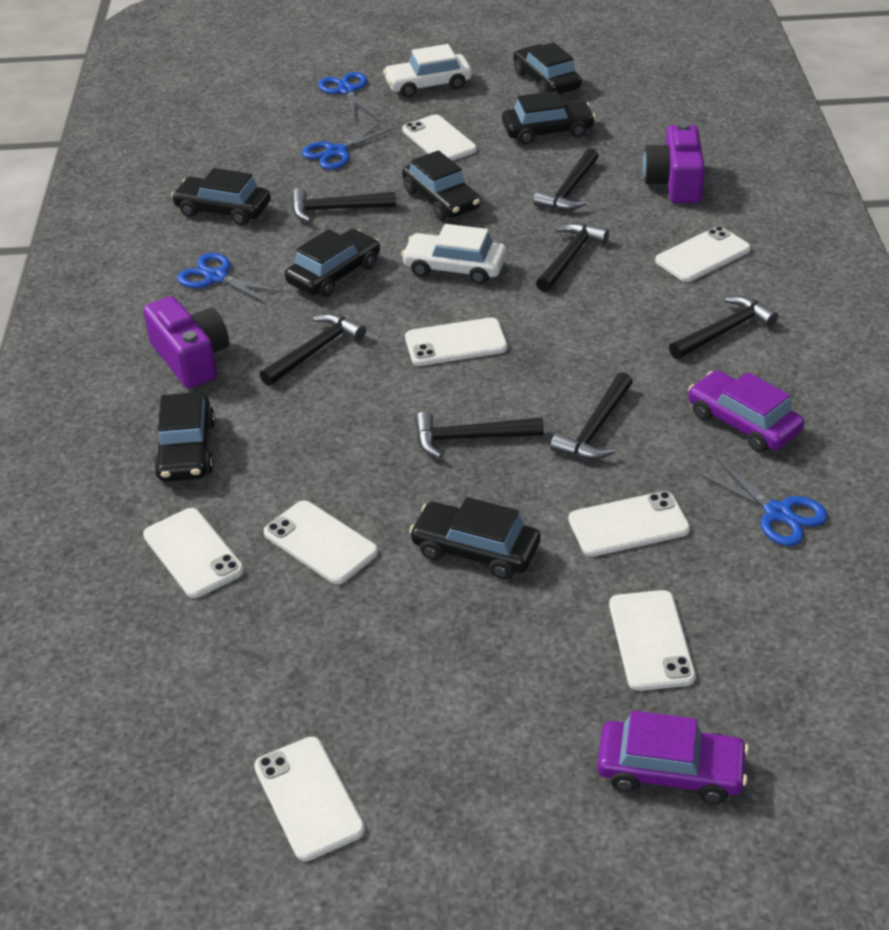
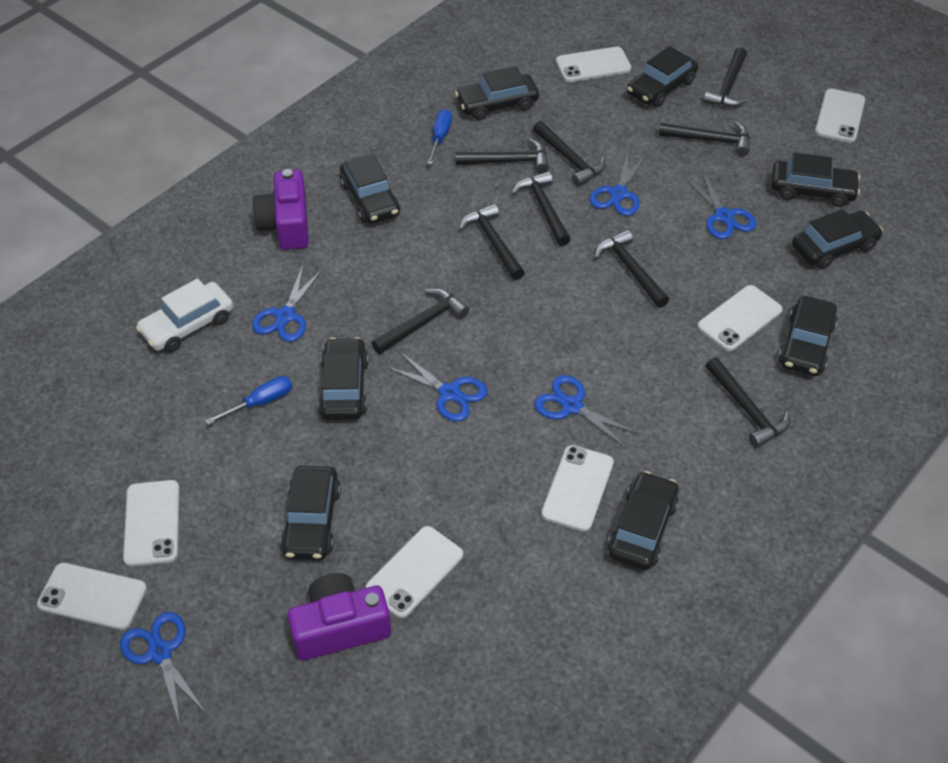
black car: [153,392,215,482] [171,168,271,226] [285,229,380,297] [402,150,481,220] [409,497,541,579] [502,91,596,145] [513,42,582,94] = 7 -> [280,466,341,560] [318,337,369,420] [340,154,400,224] [455,66,539,120] [607,471,679,570] [627,46,698,107] [771,152,860,207] [779,296,838,376] [792,209,883,269] = 9
black hammer: [260,313,366,386] [292,188,396,222] [415,411,544,458] [534,148,599,211] [536,223,609,292] [550,372,633,460] [669,296,778,359] = 7 -> [372,288,469,354] [456,139,549,173] [459,204,525,280] [512,171,571,246] [533,121,606,186] [595,230,669,308] [659,121,750,156] [703,47,748,107] [705,357,790,448] = 9
blue scissors: [177,253,283,304] [302,122,395,170] [318,72,375,119] [698,459,828,546] = 4 -> [120,612,206,725] [252,265,323,342] [385,351,488,422] [534,375,640,449] [590,152,647,216] [684,170,757,239] = 6
blue screwdriver: none = 0 -> [205,376,292,425] [427,109,452,165] = 2
purple car: [597,710,749,804] [688,370,804,452] = 2 -> none = 0
white car: [383,44,472,98] [401,224,507,284] = 2 -> [136,278,233,352] = 1
white phone: [143,508,244,598] [254,737,365,861] [264,500,378,584] [402,115,477,161] [405,317,508,366] [569,491,690,557] [609,590,696,691] [655,226,751,282] = 8 -> [37,563,147,630] [123,480,180,567] [365,526,463,618] [541,445,614,532] [556,47,631,82] [697,285,783,351] [815,89,865,143] = 7

